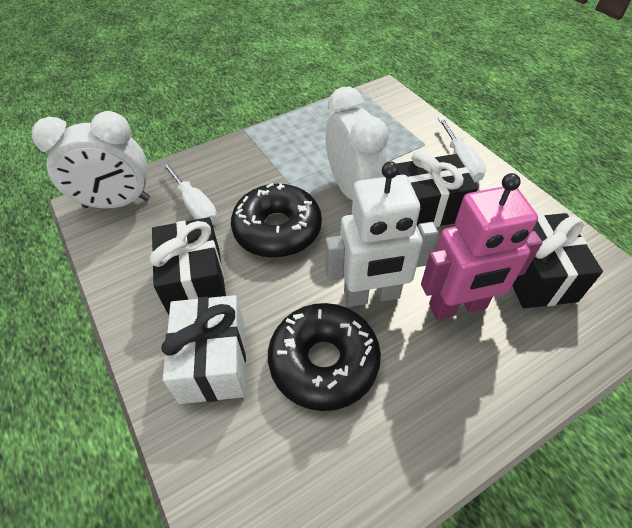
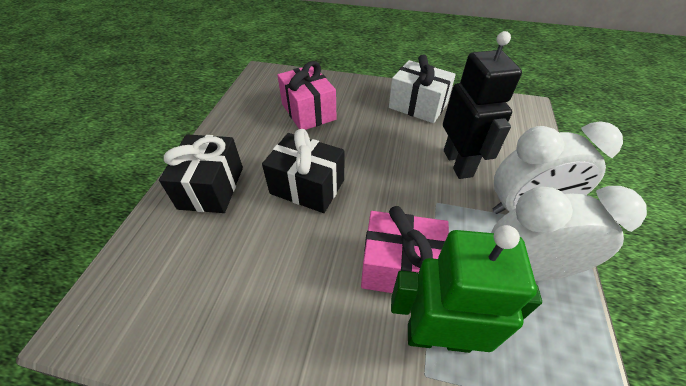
black donut: [231,183,322,258] [268,303,381,411] = 2 -> none = 0
black gift: [149,217,226,315] [396,151,478,227] [512,213,603,308] = 3 -> [159,134,243,213] [262,129,344,213] = 2
black robot: none = 0 -> [443,31,522,179] = 1
green robot: none = 0 -> [391,225,542,353] = 1
pink gift: none = 0 -> [277,61,337,130] [361,206,449,293] = 2
pink robot: [421,173,543,320] = 1 -> none = 0
white robot: [326,161,438,307] = 1 -> none = 0
white screwdriver: [162,162,218,225] [438,117,486,182] = 2 -> none = 0

